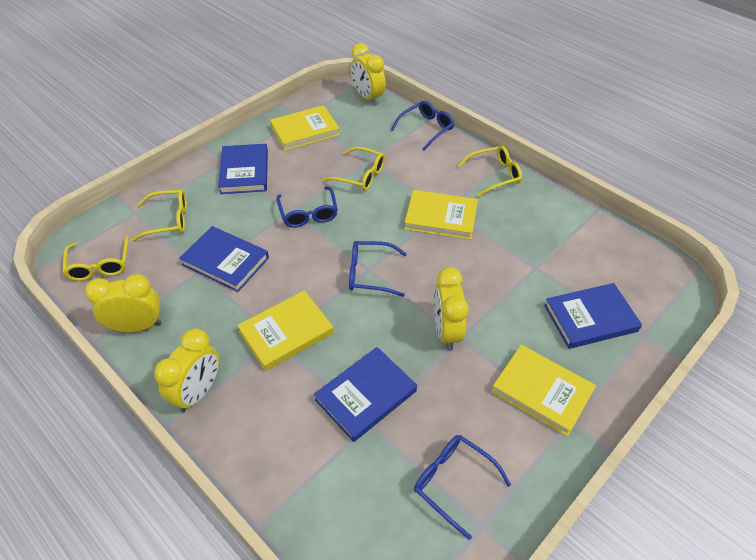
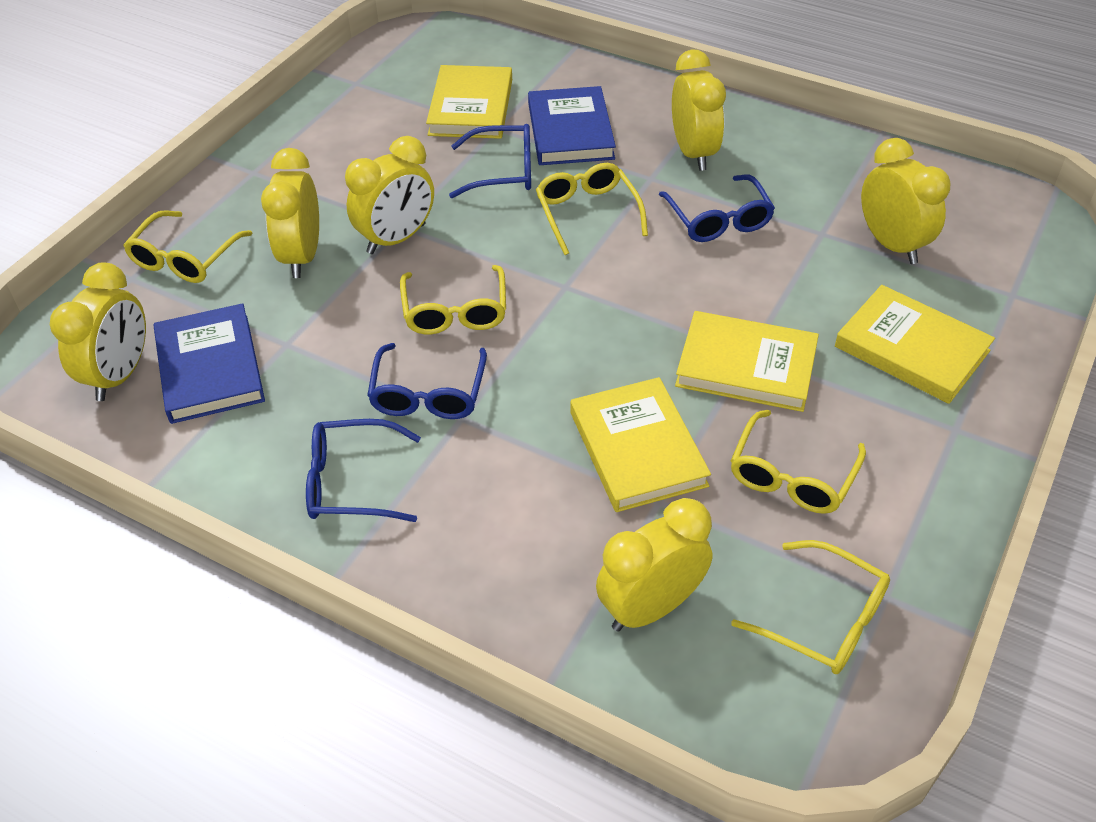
blue book: [179,226,269,292] [218,144,268,194] [314,347,417,442] [544,283,642,349] = 4 -> [153,303,265,424] [528,86,616,165] = 2
yellow clock: [85,274,162,332] [154,328,219,413] [351,43,386,106] [434,267,469,351] = 4 -> [50,263,146,401] [261,148,319,278] [345,136,434,254] [596,498,713,632] [672,49,726,171] [861,138,950,264] = 6
yellow glasses: [63,234,129,281] [132,189,187,241] [322,147,385,191] [458,145,522,197] = 4 -> [123,211,253,283] [400,265,506,334] [536,163,648,255] [731,410,866,514] [731,540,890,674] = 5

